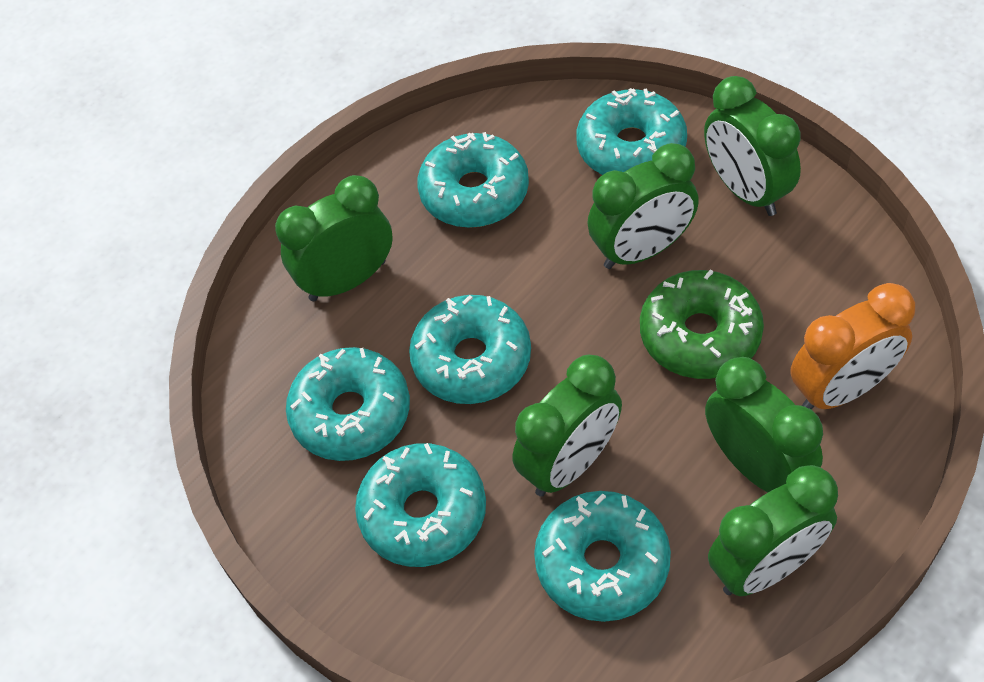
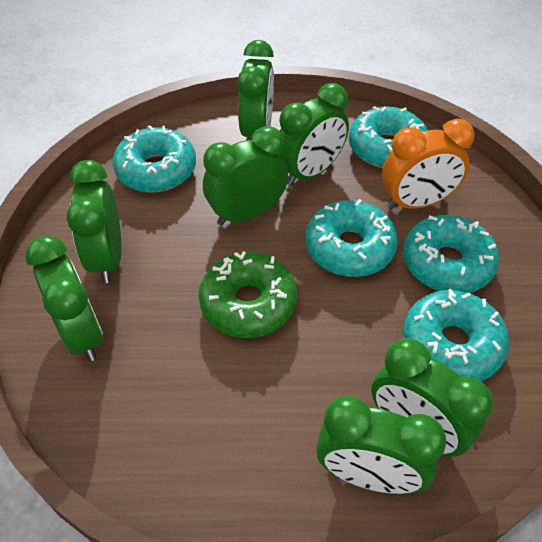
green clock: [275,175,393,301] [513,355,622,497] [587,143,699,269] [704,76,801,216] [705,357,823,492] [708,465,838,596] = 6 -> [25,235,103,361] [66,160,121,283] [203,126,288,226] [237,40,274,140] [279,83,349,186] [316,396,446,494] [371,338,493,457] = 7
turquoise donut: [286,347,410,461] [355,443,486,567] [409,295,531,404] [417,132,529,228] [534,491,671,622] [576,88,687,175] = 6 -> [113,125,196,193] [306,199,398,277] [349,106,427,168] [403,215,499,293] [403,289,509,381] = 5

